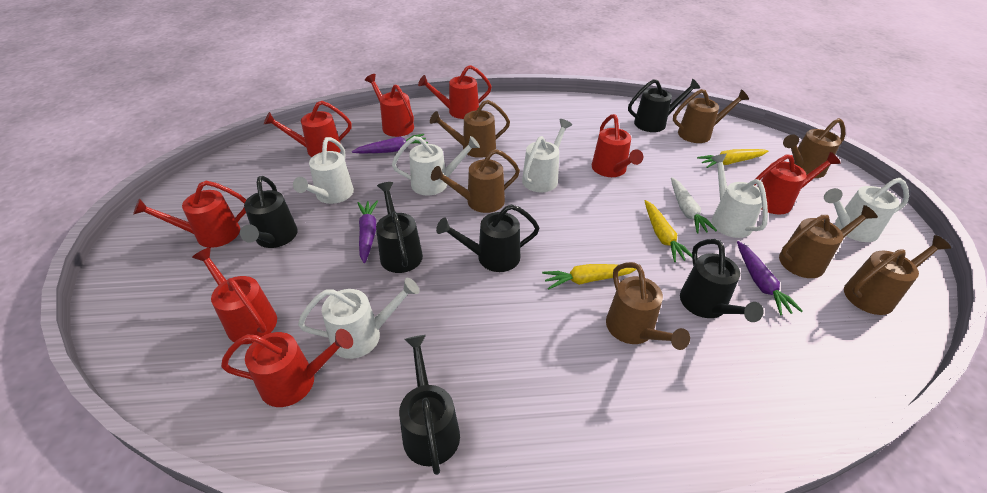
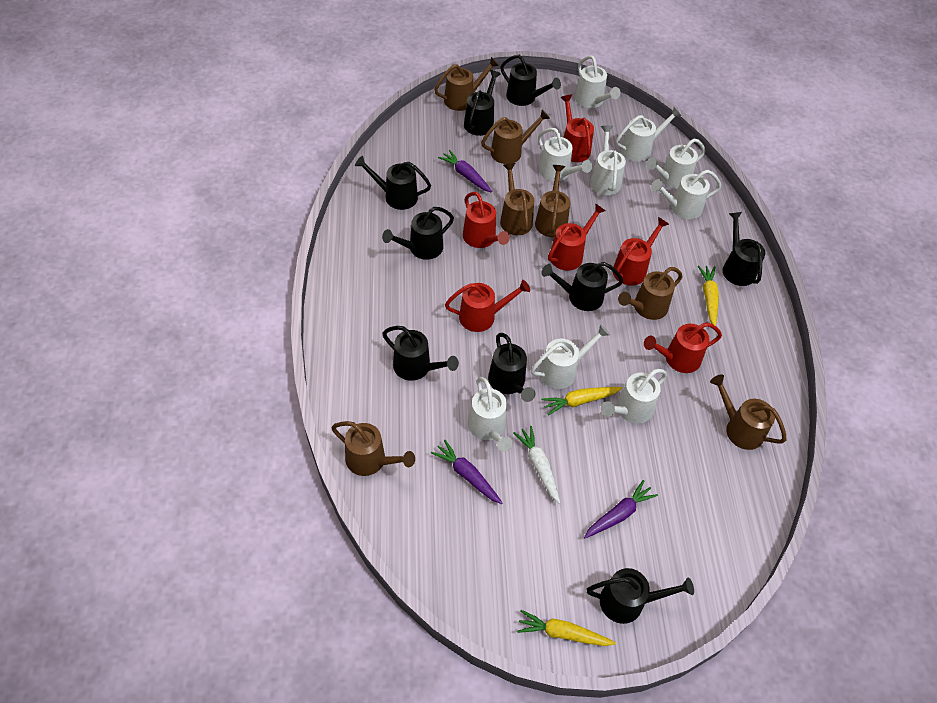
black watering can: [240,176,298,248] [376,182,423,273] [399,335,460,475] [436,204,539,272] [628,79,700,132] [680,239,764,322] = 6 -> [355,156,431,210] [382,207,454,260] [382,326,459,381] [464,70,501,136] [488,333,535,402] [500,55,561,106] [542,262,623,311] [587,568,694,624] [723,212,765,286] = 9
red watering can: [133,181,246,248] [192,247,277,344] [221,329,353,407] [264,101,352,157] [365,74,414,137] [418,65,492,119] [592,114,643,177] [755,152,841,215] = 8 -> [445,280,530,332] [463,192,510,248] [548,203,606,271] [560,95,594,162] [613,217,669,286] [644,322,722,373] = 6
white watering can: [293,137,354,204] [298,278,419,359] [392,136,480,195] [522,119,572,192] [711,154,768,238] [824,178,909,242] = 6 -> [468,377,513,452] [531,324,610,389] [538,128,592,181] [575,55,621,108] [590,125,626,195] [601,369,667,424] [616,107,682,162] [646,139,705,189] [651,170,721,219] = 9

